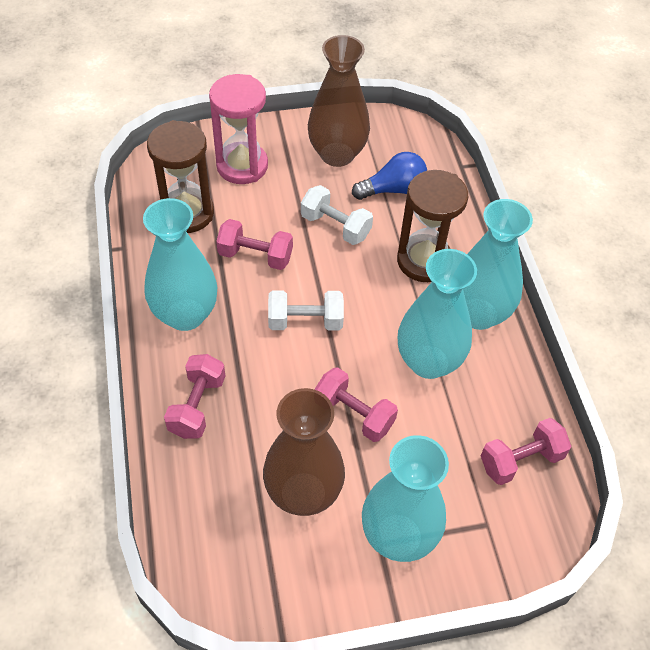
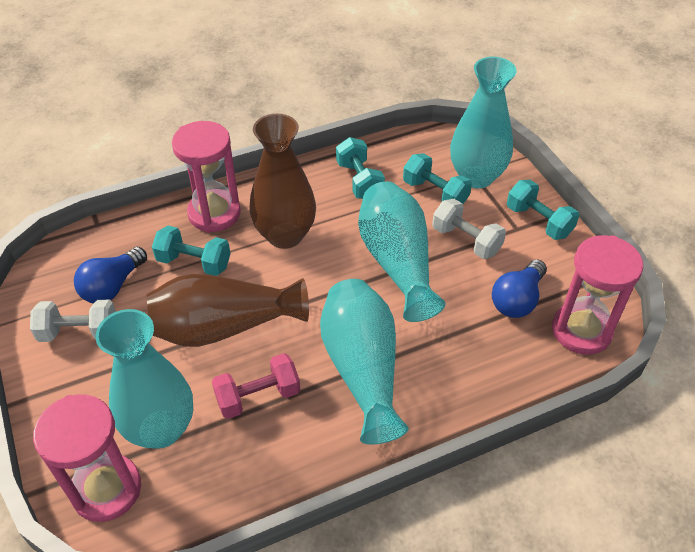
blue light bulb: [352,152,427,200] = 1 -> [74,247,147,303] [492,260,547,318] = 2
brown hourglass: [147,120,214,233] [397,170,468,282] = 2 -> none = 0
pink dumbbell: [164,354,225,439] [216,219,293,270] [314,367,398,442] [481,418,571,485] = 4 -> [212,353,300,419] = 1
pink hourglass: [209,74,268,184] = 1 -> [33,394,141,522] [172,121,241,233] [552,235,643,355] = 3
turquoise dumbbell: none = 0 -> [152,226,231,276] [336,137,385,199] [403,153,472,204] [507,180,579,240] = 4

